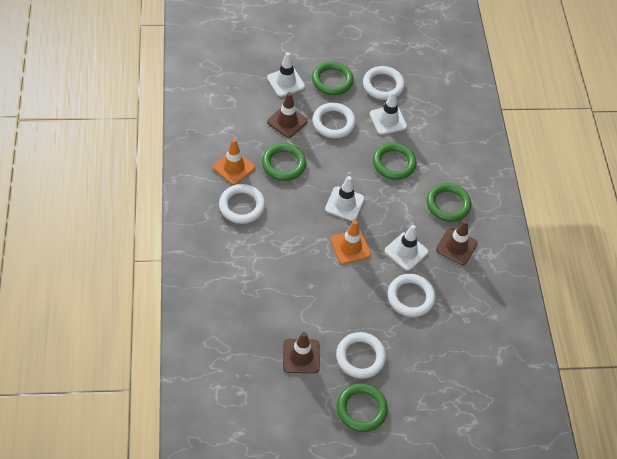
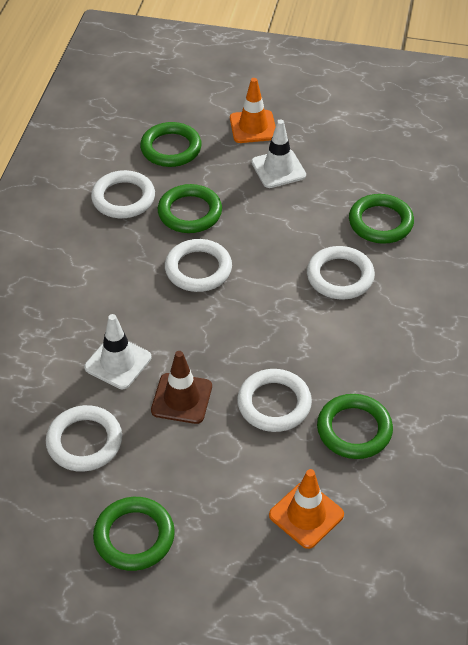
brown traffic cone: [267,92,308,138] [283,332,320,373] [436,220,478,265] = 3 -> [151,351,212,424] = 1
white traffic cone: [267,52,305,97] [325,176,364,221] [370,91,407,135] [385,225,428,271] = 4 -> [84,314,151,389] [251,119,306,188] = 2

